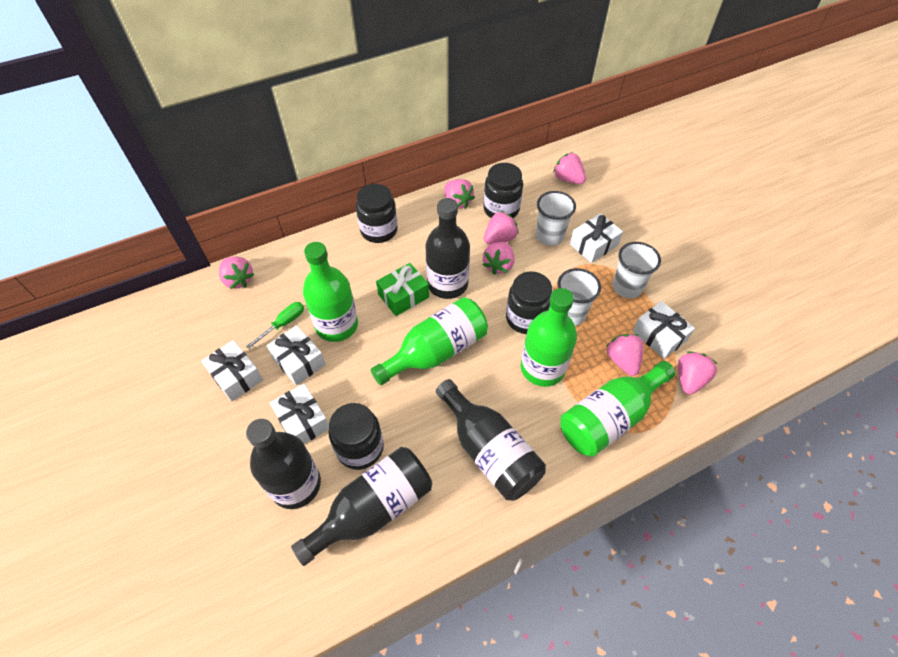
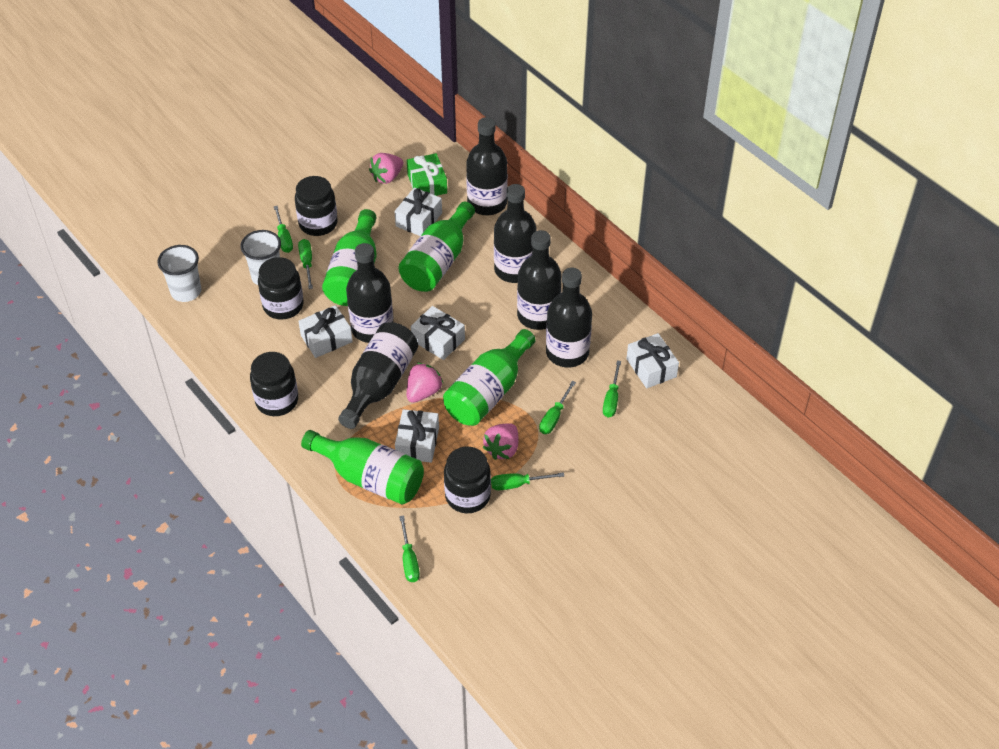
black bottle: [246,419,321,509] [291,447,432,566] [425,198,470,299] [436,379,546,501] = 4 -> [338,322,418,429] [346,243,393,343] [466,117,508,215] [494,184,537,283] [517,230,562,330] [546,268,592,368] = 6
green screwdriver: [246,302,304,349] = 1 -> [274,206,293,253] [298,239,313,289] [399,515,420,582] [491,472,564,490] [539,381,576,434] [603,360,621,417] = 6
pink strawberry: [219,256,254,289] [444,179,475,209] [483,242,514,275] [484,211,518,244] [553,152,586,184] [606,334,644,376] [678,351,718,395] = 7 -> [369,153,403,184] [407,363,443,403] [482,423,518,460] = 3
white cup: [536,191,576,246] [557,268,601,326] [612,242,661,298] = 3 -> [157,245,201,302] [240,230,281,285] = 2

